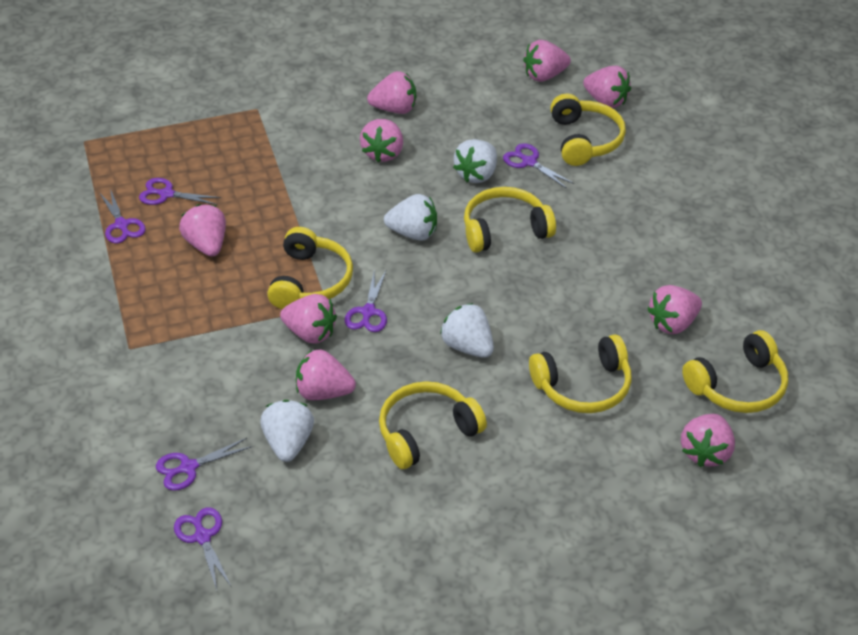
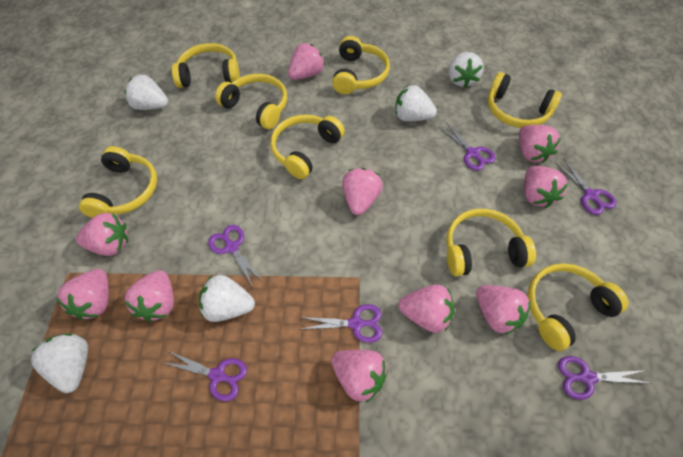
pink strawberry: [179,204,226,257] [280,294,337,344] [296,350,356,400] [360,119,403,163] [367,71,416,114] [523,40,571,82] [583,66,631,108] [647,285,702,334] [681,414,735,467] = 9 -> [56,269,109,320] [76,213,128,256] [124,270,174,322] [288,43,325,80] [331,350,388,403] [342,168,383,215] [398,285,455,333] [476,285,531,335] [519,125,561,163] [524,166,568,208] = 10
white strawberry: [260,400,314,462] [384,194,437,241] [440,303,494,358] [453,139,497,183] = 4 -> [31,334,88,393] [125,74,168,110] [199,275,255,322] [395,85,437,121] [449,52,484,88] = 5
yellow headphones: [267,227,353,309] [379,381,487,469] [464,187,556,253] [529,334,632,413] [550,94,626,166] [682,330,788,413] = 6 -> [79,146,157,218] [172,43,240,88] [215,74,287,129] [271,114,345,179] [332,36,390,94] [446,209,536,277] [488,72,562,128] [528,263,629,351] = 8

